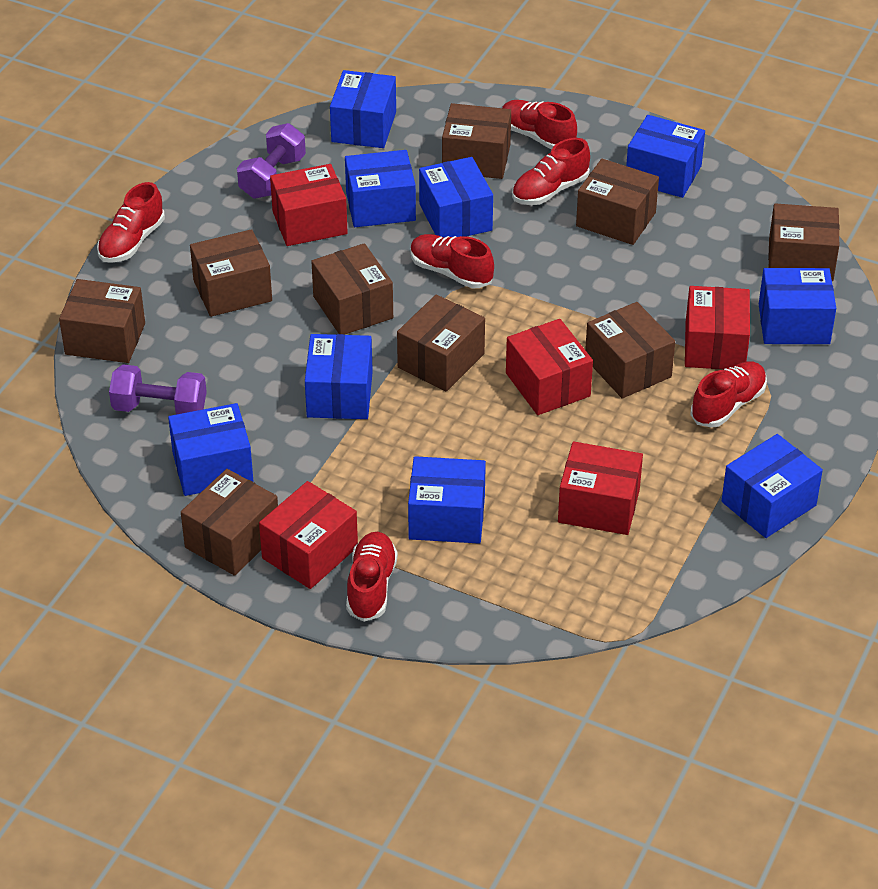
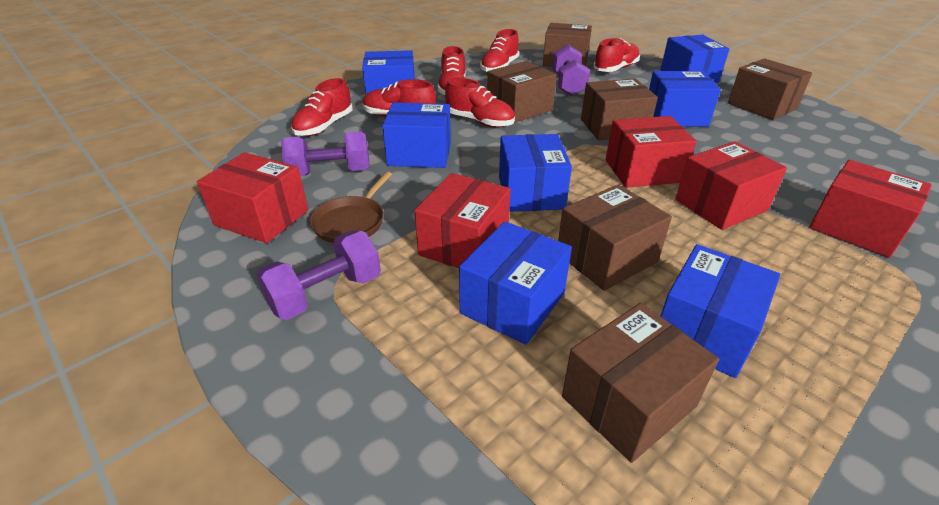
blue box: [168,403,253,496] [305,334,373,419] [330,70,396,148] [345,150,416,227] [408,456,486,544] [419,157,493,238] [626,115,705,198] [722,434,823,538] [759,268,836,344] = 9 -> [362,50,415,94] [382,102,451,168] [459,221,572,345] [499,134,572,212] [649,71,721,127] [660,244,780,378] [661,35,729,83] = 7
brown box: [59,279,145,363] [181,469,278,576] [190,229,272,317] [311,243,393,334] [397,294,485,392] [442,103,511,179] [576,159,659,245] [585,302,675,398] [768,203,840,281] = 9 -> [487,61,556,123] [543,23,592,67] [558,184,672,291] [562,303,719,463] [581,78,658,140] [728,58,812,120] = 6
brown pan: none = 0 -> [310,172,392,243] = 1
purple dumbbell: [109,364,207,415] [237,123,306,199] = 2 -> [256,231,381,320] [281,131,370,176] [552,44,590,96] = 3

